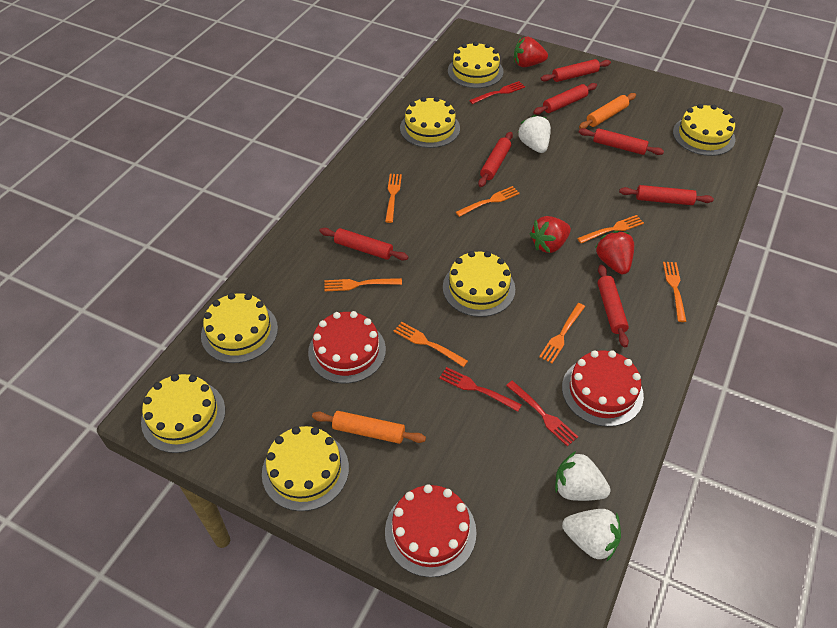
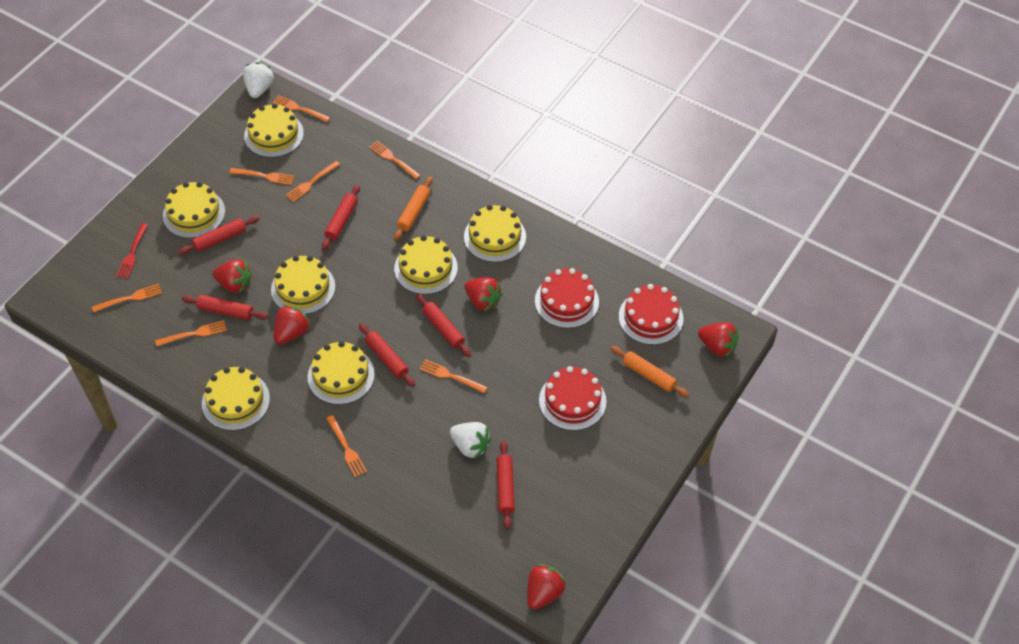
orange fork: [324,278,402,291] [385,174,402,223] [393,322,468,367] [456,186,520,217] [539,303,585,363] [577,215,644,243] [663,262,687,322] = 7 -> [92,284,162,312] [155,320,227,346] [229,168,295,185] [272,95,330,122] [285,161,340,202] [326,415,367,477] [369,141,421,179] [419,359,488,393] = 8
red fork: [439,367,522,412] [469,81,525,104] [506,381,578,446] = 3 -> [116,223,148,279] = 1
red rolling pin: [319,228,409,261] [478,132,513,187] [533,83,597,115] [540,59,611,82] [579,128,664,155] [597,265,629,347] [619,185,714,205] = 7 -> [178,216,260,255] [182,295,268,320] [322,184,360,250] [359,323,415,387] [416,294,471,357] [497,440,515,529] = 6
red strawberry: [514,37,548,67] [530,216,571,253] [595,231,634,274] = 3 -> [213,259,252,294] [274,305,311,344] [465,277,503,312] [527,564,566,610] [698,322,739,357] = 5
white strawberry: [518,115,551,153] [555,451,610,501] [562,509,621,561] = 3 -> [243,62,274,98] [450,422,491,459] = 2

